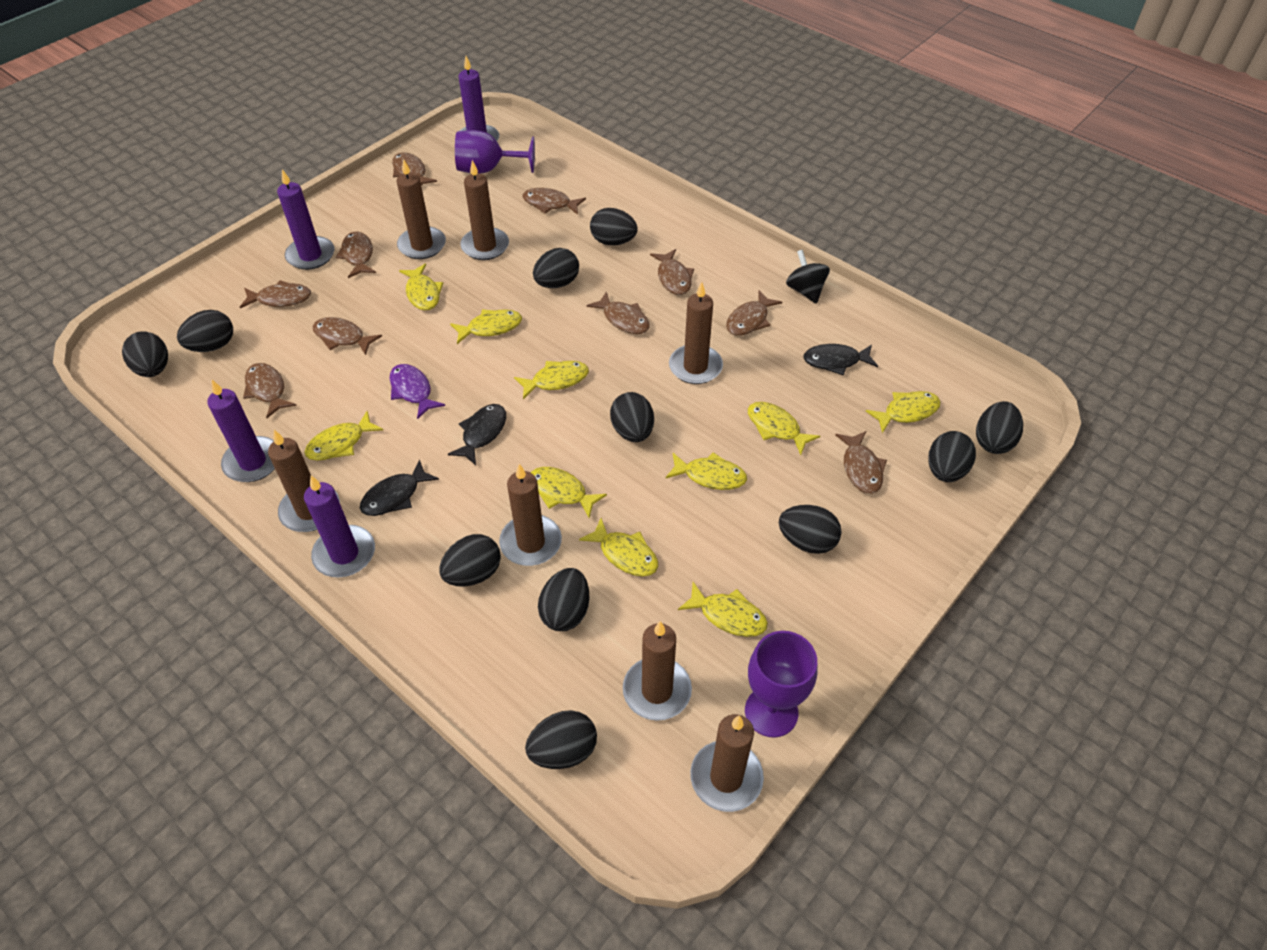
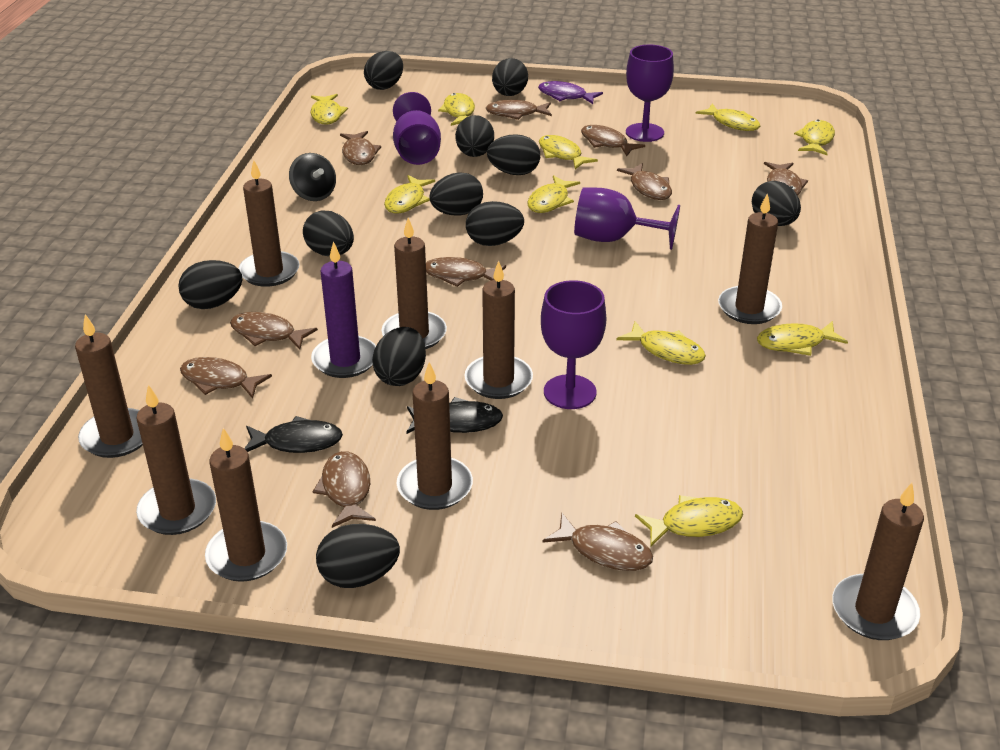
black fish: [360,459,439,516] [448,404,506,465] [803,344,878,376] = 3 -> [244,416,343,453] [406,397,503,434] = 2
brown candle: [268,430,340,532] [396,159,446,259] [460,160,509,260] [499,464,562,566] [623,621,692,721] [669,282,723,384] [690,714,764,812] = 7 -> [75,314,143,458] [136,385,216,535] [205,428,287,582] [238,160,300,287] [382,218,447,349] [397,362,473,510] [464,261,533,399] [718,193,782,324] [832,483,924,640] = 9
purple candle: [207,380,275,482] [277,169,334,270] [304,476,375,577] [459,56,499,141] = 4 -> [311,241,376,378] = 1
purple goblet: [455,130,535,173] [745,631,817,738] = 2 -> [393,92,441,165] [541,280,606,409] [574,187,680,250] [626,45,674,142] = 4

